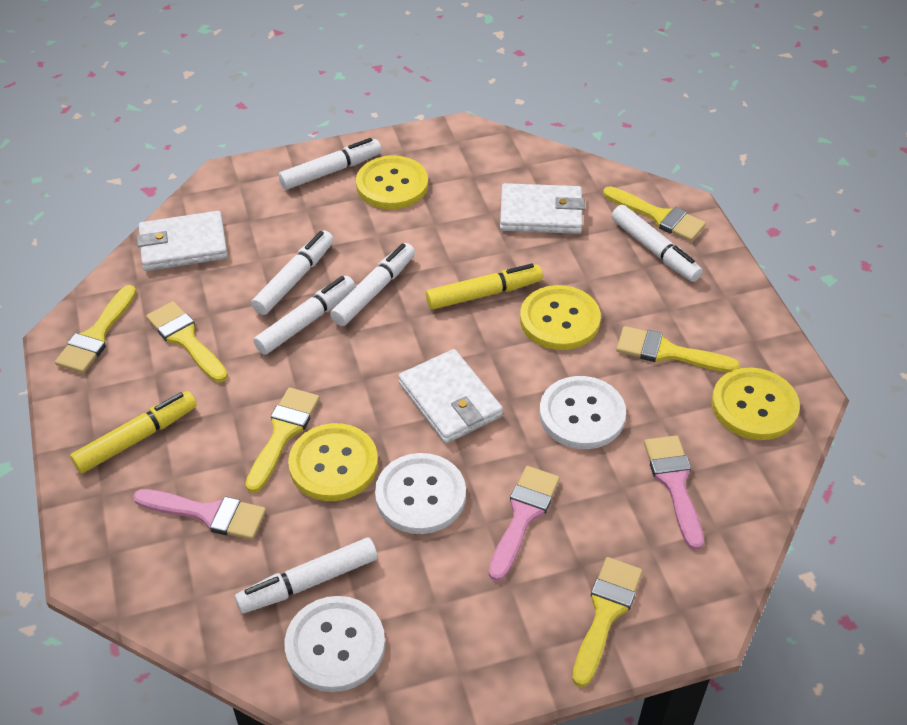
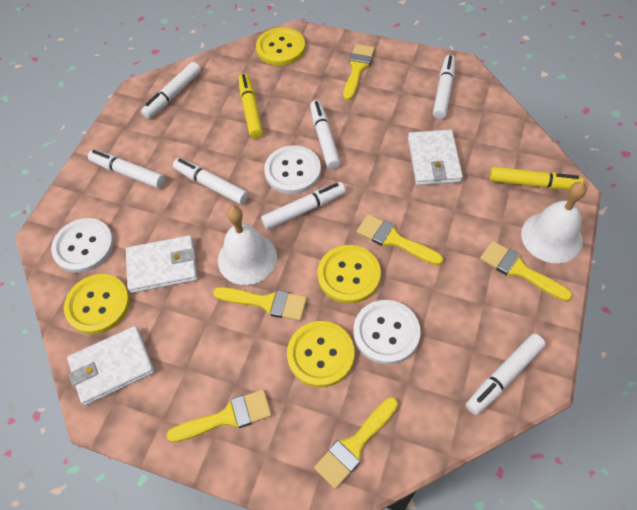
pink brush: [133,489,266,540] [489,466,560,581] [644,435,704,550] = 3 -> none = 0
white bell: none = 0 -> [218,206,277,285] [521,182,587,263] = 2
white marker: [235,538,378,613] [251,230,334,315] [254,276,355,355] [279,138,382,189] [330,243,415,326] [612,205,703,282] = 6 -> [88,150,165,188] [141,62,201,119] [173,158,248,205] [261,182,346,230] [310,100,341,169] [433,55,456,119] [466,334,546,415] = 7

